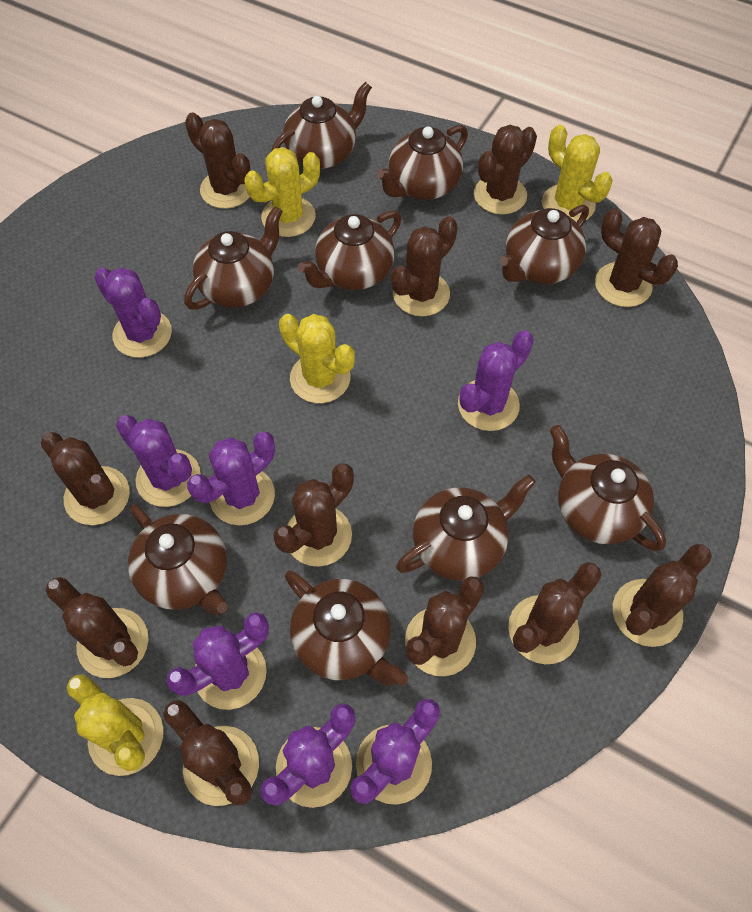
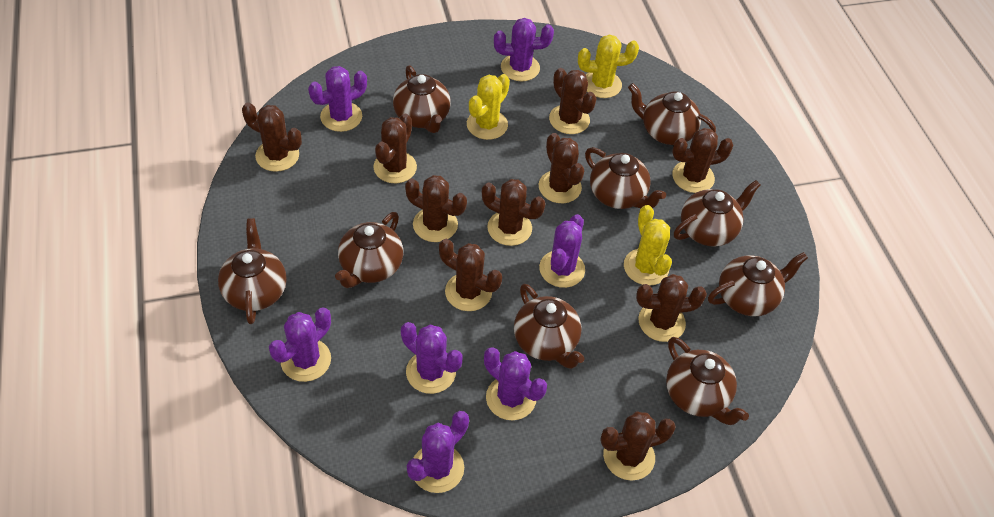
brown cactus: [41,432,130,525] [45,577,149,678] [163,700,259,806] [185,112,251,209] [273,463,354,567] [391,216,458,316] [405,576,484,676] [474,125,537,215] [508,562,602,664] [595,209,678,307] [613,544,712,647] = 11 -> [242,102,302,172] [373,114,417,183] [405,175,467,242] [439,239,502,311] [482,179,545,246] [539,133,584,203] [549,68,597,134] [600,411,676,481] [636,274,707,342] [672,128,733,193] = 10
yellow cactus: [66,674,163,776] [244,147,320,237] [279,314,355,403] [542,125,613,222] = 4 -> [467,74,510,140] [578,35,639,98] [624,205,672,286] = 3

